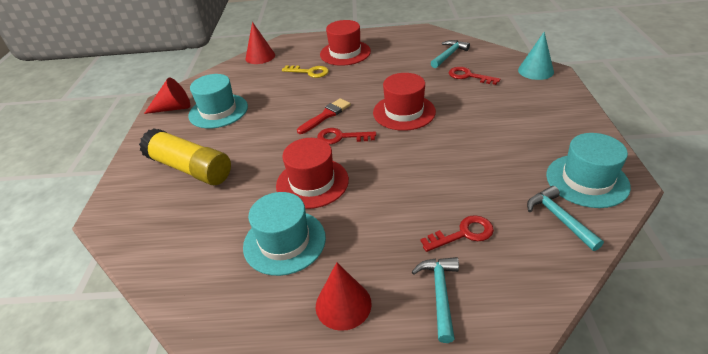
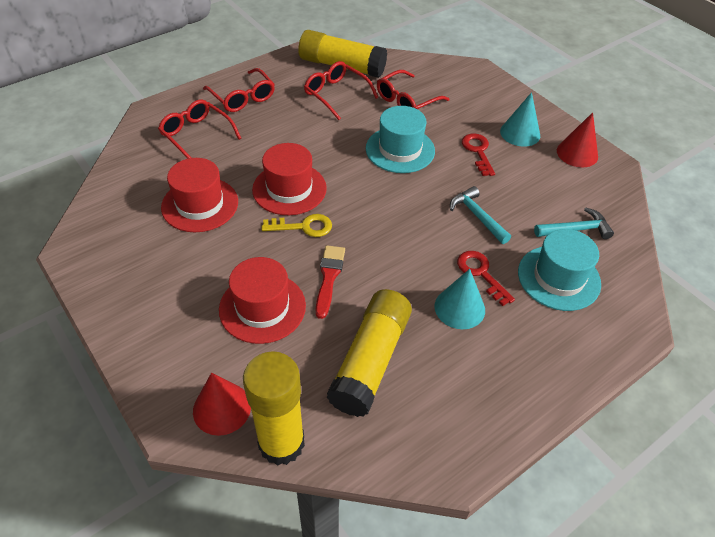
red cone: [144,77,190,114] [246,22,275,64] [316,262,372,331] = 3 -> [193,373,251,436] [557,112,598,167] = 2
red glasses: none = 0 -> [158,99,242,159] [203,68,275,112] [304,61,378,120] [377,70,450,109] = 4
red key: [317,128,376,144] [420,215,494,252] [449,67,500,85] = 3 -> [457,251,515,306] [462,133,495,176] = 2
turquoise cone: [518,32,554,80] = 1 -> [434,269,485,329] [500,92,540,147] = 2
turquoise hammer: [412,257,459,343] [431,40,470,68] [527,186,604,251] = 3 -> [450,186,511,244] [534,207,614,239] = 2
turquoise hat: [188,74,248,129] [243,192,326,276] [546,133,631,208] = 3 -> [366,106,435,173] [518,229,601,311] = 2
yellow glue stick: [139,128,231,185] = 1 -> [243,351,305,466] [298,30,387,78] [326,289,412,417] = 3

